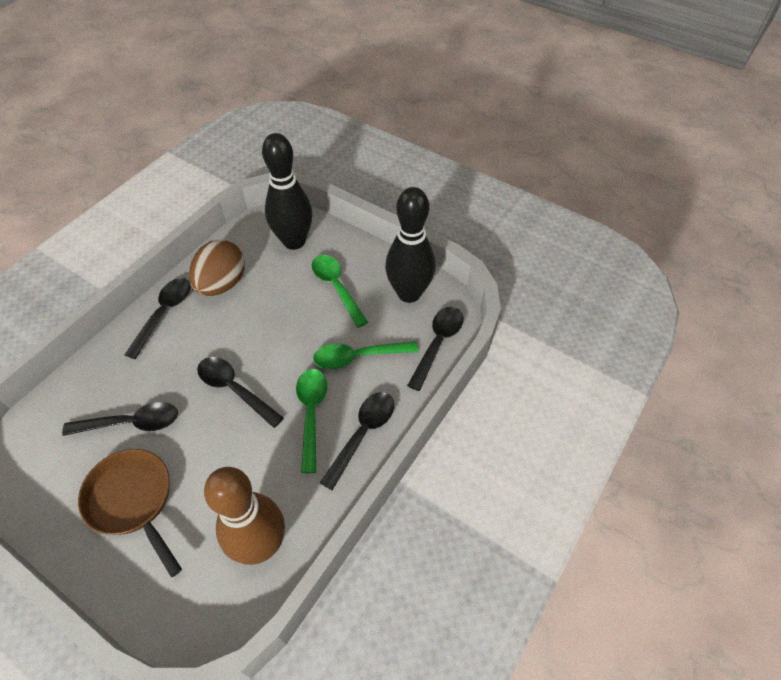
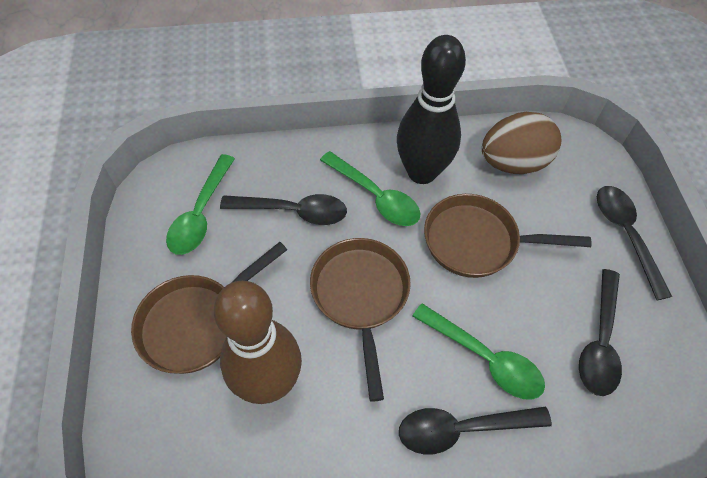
black bowling pin: [262,133,313,250] [385,187,435,303] = 2 -> [397,35,466,184] = 1
black spoon: [62,402,178,436] [125,278,191,359] [197,357,284,428] [320,392,394,490] [407,307,463,391] = 5 -> [220,194,347,225] [399,406,552,455] [579,269,622,396] [597,186,672,300] = 4
brown pan: [78,449,182,577] = 1 -> [131,242,287,374] [310,238,411,402] [424,194,591,278] = 3

